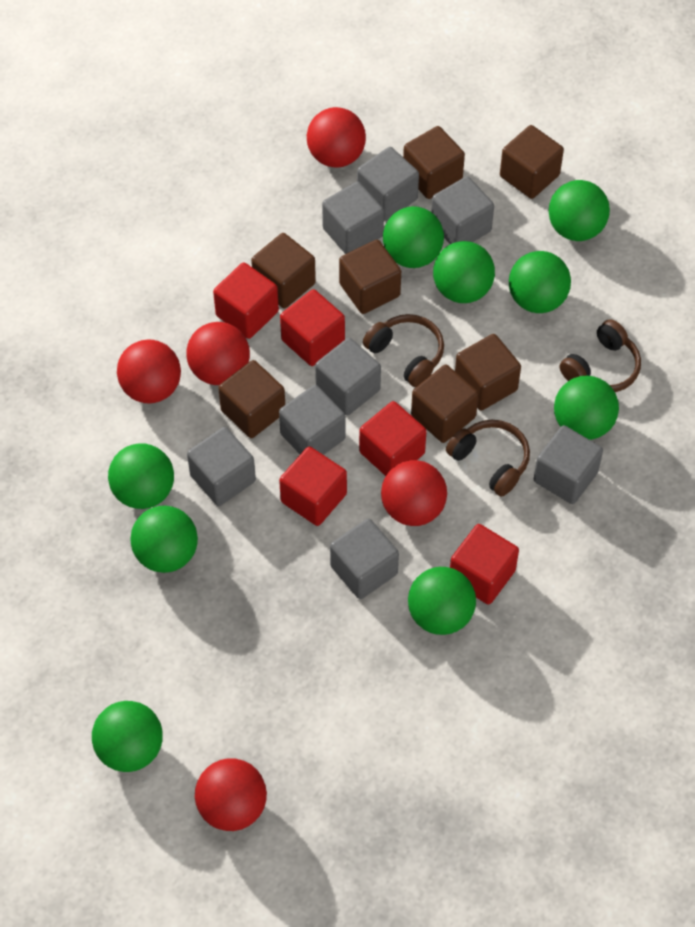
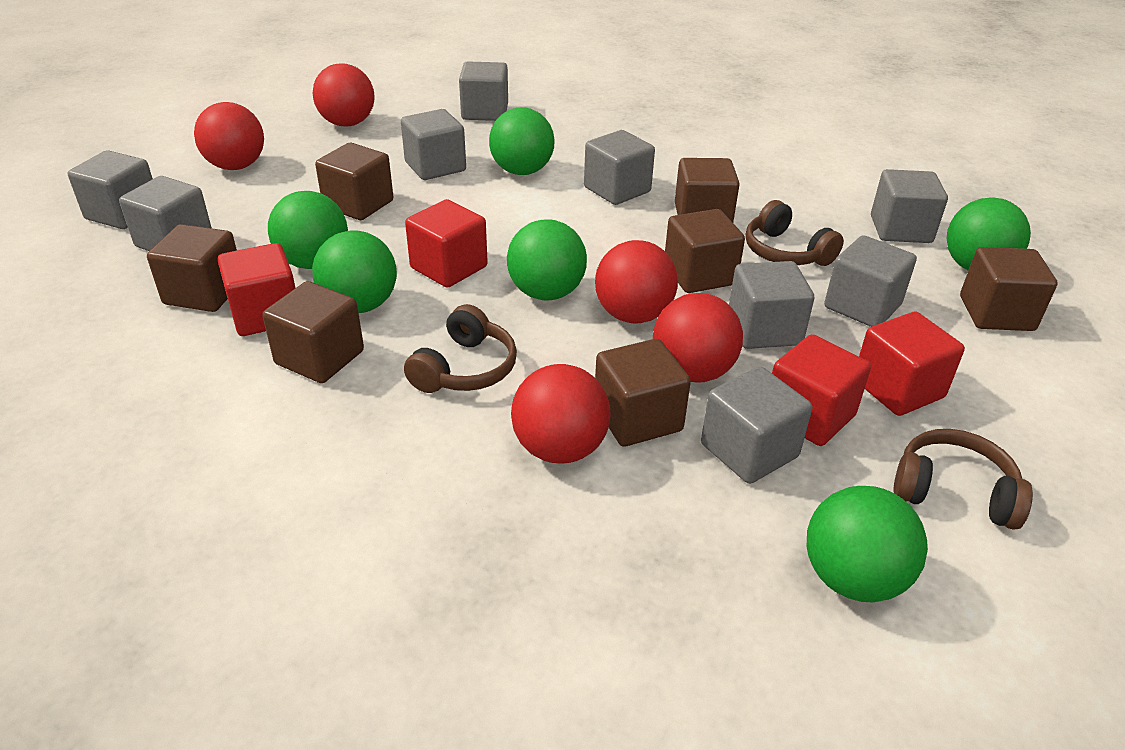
green ball: [92,701,163,772] [108,443,174,509] [130,505,198,573] [383,206,444,268] [408,567,476,635] [433,241,495,303] [509,251,571,313] [549,180,610,241] [554,376,619,440] = 9 -> [268,191,348,269] [312,230,397,313] [489,107,555,175] [507,220,587,300] [807,486,928,602] [946,197,1031,270] = 6
grey cube: [187,427,256,506] [279,385,346,455] [315,338,381,415] [322,182,384,254] [330,518,399,599] [357,147,419,221] [431,176,494,244] [534,425,603,504] = 8 -> [68,150,153,229] [119,176,212,251] [401,109,466,180] [459,61,508,121] [584,130,655,205] [701,367,812,484] [729,261,814,349] [824,235,917,327] [871,169,948,243] = 9
red cube: [213,262,279,339] [279,446,347,526] [280,289,345,366] [359,401,427,476] [450,524,519,604] = 5 -> [217,243,295,336] [405,199,488,288] [772,334,871,446] [859,312,965,416] = 4

